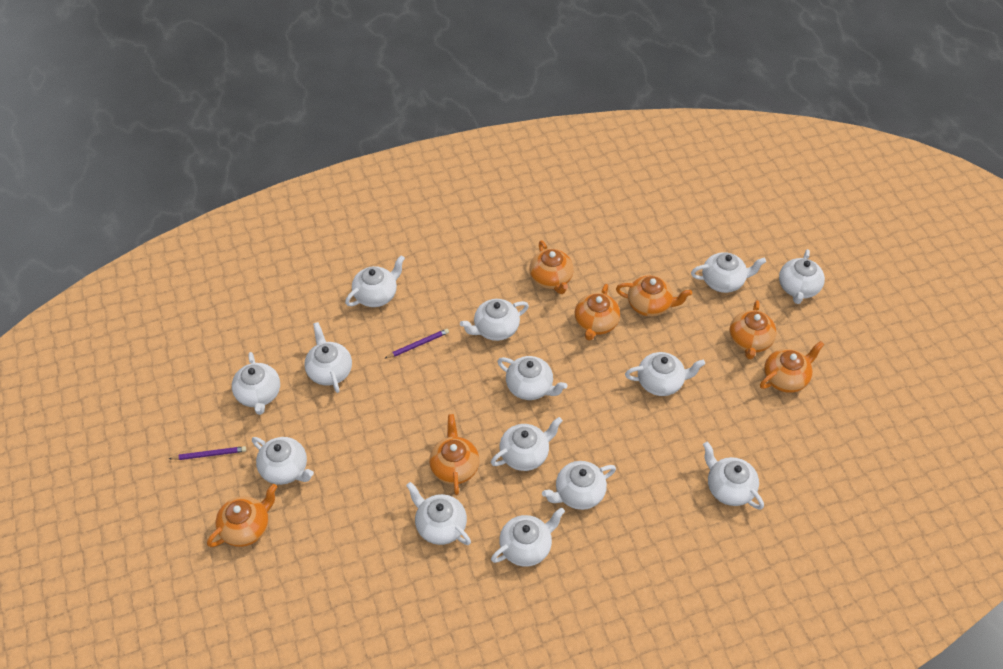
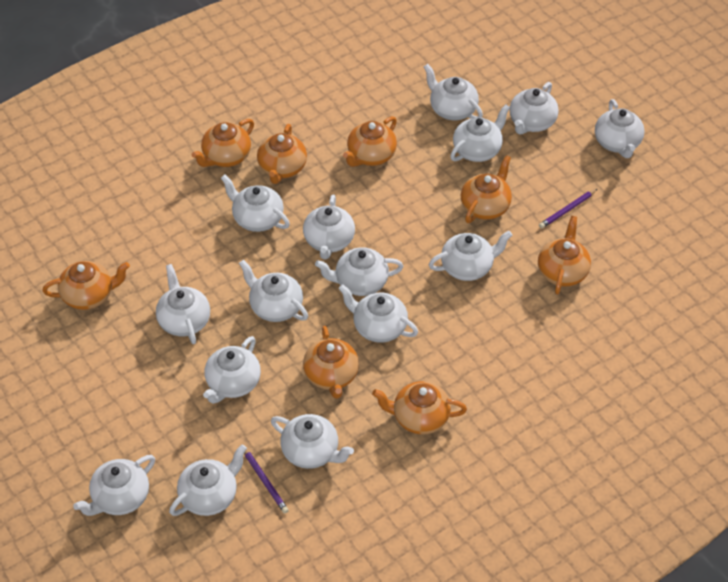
orange teapot: [207,484,277,547] [429,414,479,495] [529,240,574,294] [575,284,620,341] [616,275,692,317] [730,300,776,359] [760,341,824,393] = 7 -> [42,261,130,310] [192,119,254,167] [257,124,307,184] [303,326,359,399] [343,116,397,167] [372,381,467,434] [461,155,512,223] [538,216,591,294] = 8
white teapot: [232,352,280,415] [252,437,314,485] [304,322,352,393] [345,255,405,307] [406,482,471,545] [460,299,529,341] [491,417,563,471] [491,507,565,567] [497,356,567,400] [542,461,616,510] [625,352,705,396] [691,252,766,293] [703,442,764,510] [779,249,825,304] = 14 -> [73,455,155,516] [156,264,210,344] [169,445,247,516] [203,336,261,404] [221,174,290,232] [239,260,308,322] [271,414,354,469] [303,194,355,260] [315,248,404,296] [339,284,418,343] [424,64,483,120] [429,231,512,281] [450,104,510,162] [510,82,559,135] [595,99,645,158] = 15

